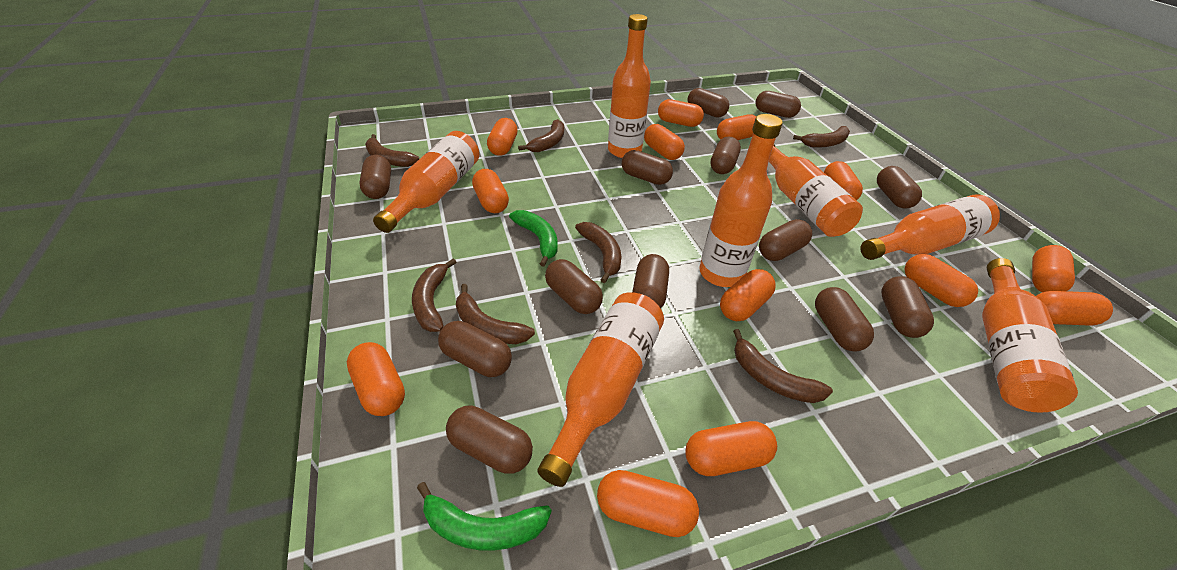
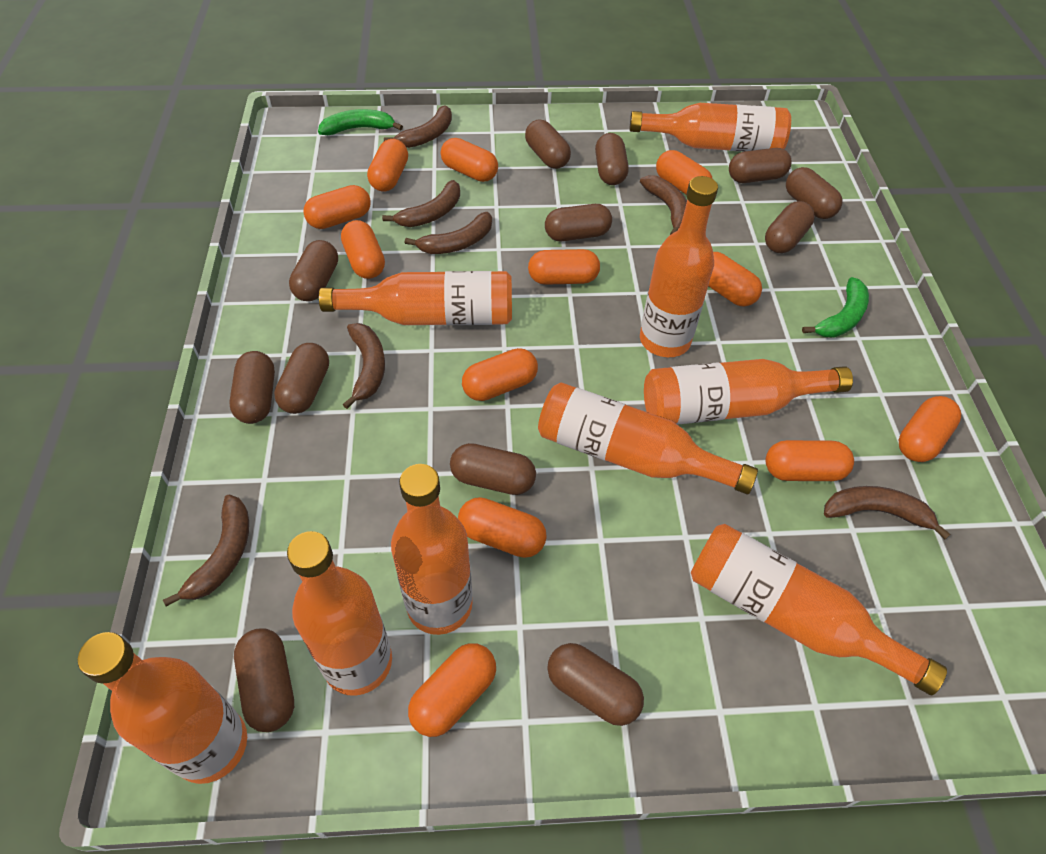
brown capsule: [359,155,391,199] [438,321,512,377] [446,405,533,474] [545,259,603,314] [622,150,673,185] [632,254,669,308] [688,88,729,118] [710,137,741,174] [755,91,801,118] [759,219,812,261] [815,287,874,352] [877,166,922,209] [881,276,934,338] = 13 -> [229,351,275,424] [234,628,294,732] [274,343,329,414] [289,240,338,301] [450,443,536,495] [525,120,571,169] [545,204,612,241] [547,643,644,726] [595,133,629,185] [729,148,791,183] [765,201,815,253] [786,167,843,219] = 12
orange bottle: [373,131,479,233] [538,292,664,487] [608,14,651,158] [699,114,783,287] [769,145,863,237] [860,194,1000,260] [982,258,1078,413] = 7 -> [78,632,247,784] [287,531,392,696] [319,271,512,325] [391,464,473,635] [538,382,758,494] [630,103,791,152] [640,176,718,357] [644,359,853,425] [691,524,947,695] = 9
orange capsule: [347,342,405,416] [472,169,509,213] [487,118,518,156] [597,470,699,537] [644,124,685,160] [658,99,704,127] [685,421,777,476] [717,114,756,140] [720,269,776,321] [824,161,863,200] [905,254,978,307] [1032,245,1075,292] [1036,291,1113,326] = 13 -> [303,185,371,229] [341,220,385,279] [367,139,408,192] [408,643,496,737] [441,138,498,182] [458,497,547,558] [462,348,538,401] [528,249,600,285] [656,150,713,195] [708,252,762,307] [766,440,854,481] [898,396,961,462] = 12

